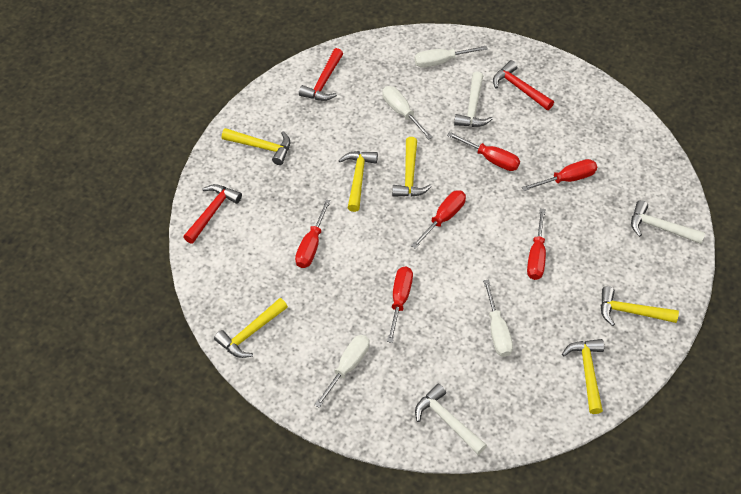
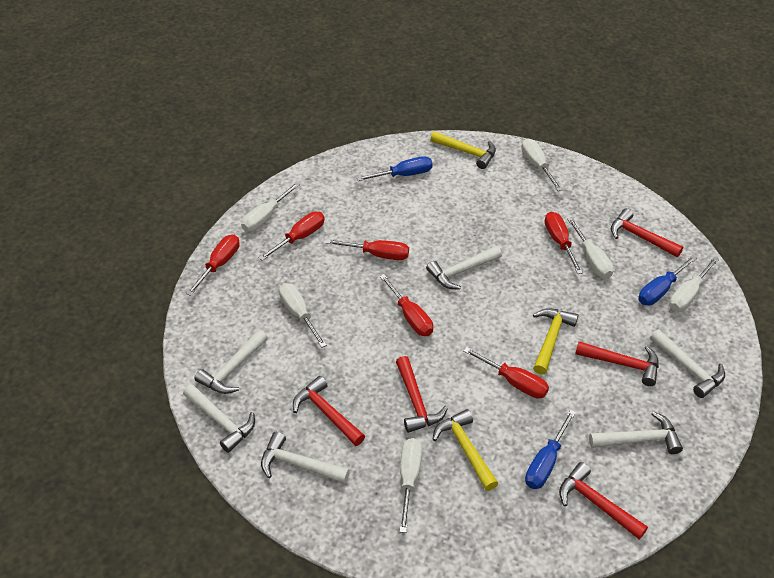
blue screwdriver: none = 0 -> [357,156,433,181] [525,410,576,489] [638,255,697,305] = 3
red hammer: [183,184,242,244] [299,48,343,101] [493,60,554,110] = 3 -> [293,376,365,446] [396,356,448,433] [559,462,648,539] [575,341,659,386] [611,208,683,257] = 5
white hammer: [415,384,487,455] [454,71,493,127] [631,200,705,244] = 3 -> [183,384,255,453] [194,330,268,394] [261,432,350,484] [426,246,502,290] [589,411,683,454] [650,330,725,398] = 6
white screwdriver: [314,335,370,408] [382,86,433,140] [414,46,488,68] [483,279,513,357] = 4 -> [241,182,300,232] [279,283,327,347] [399,438,422,533] [521,139,563,191] [567,217,614,278] [669,257,719,312] = 6
yellow hammer: [214,298,288,358] [222,128,290,165] [339,151,378,212] [392,137,432,197] [562,339,604,414] [601,286,679,326] = 6 -> [430,131,496,169] [432,409,498,491] [533,308,578,375] = 3

